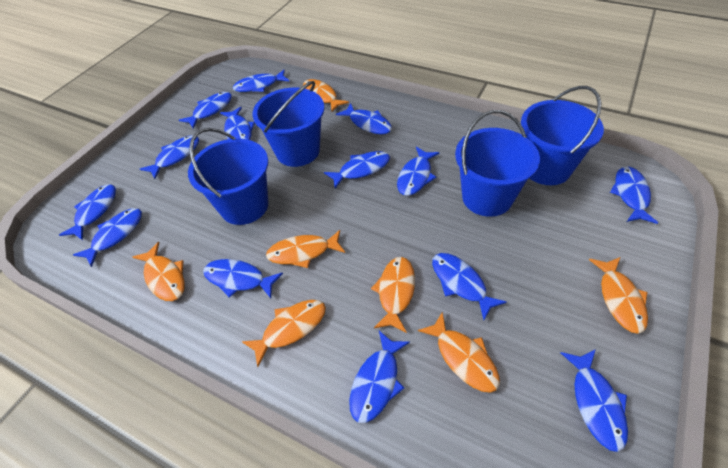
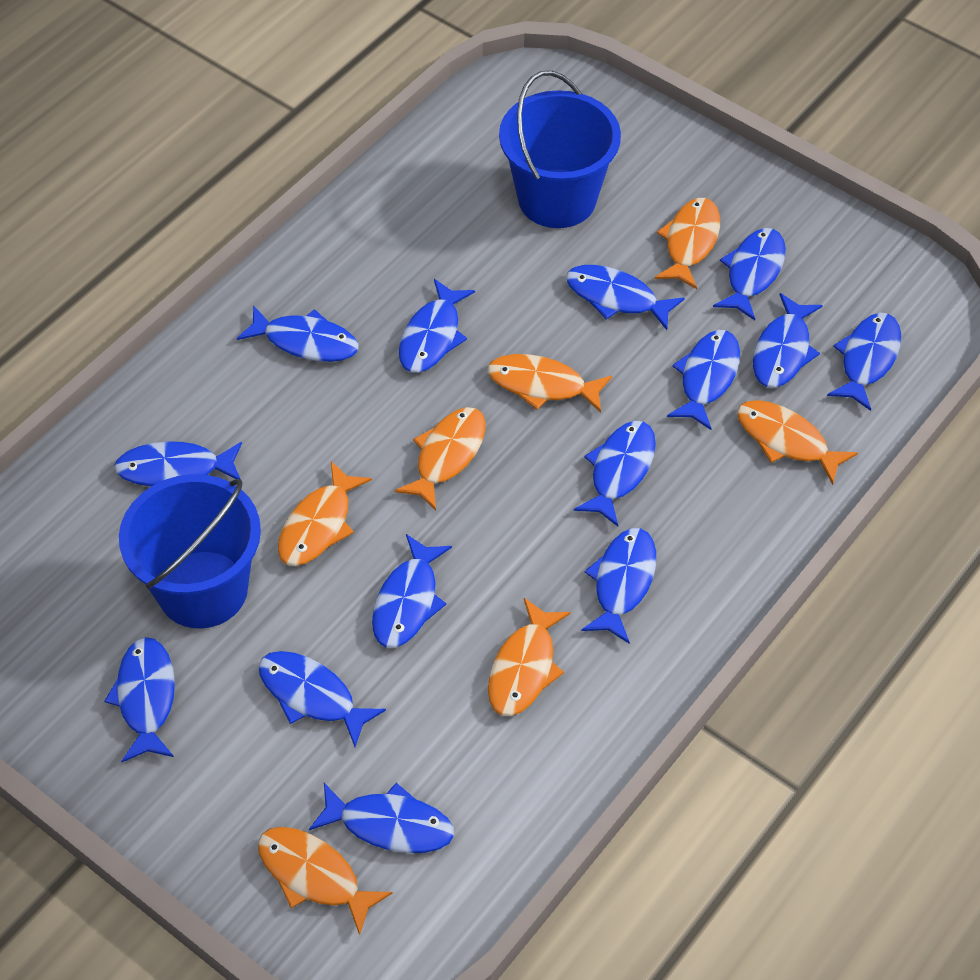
blue bucket: [188,128,268,225] [252,81,324,167] [455,110,540,217] [521,86,604,185] = 4 -> [119,474,261,629] [499,71,621,228] = 2

